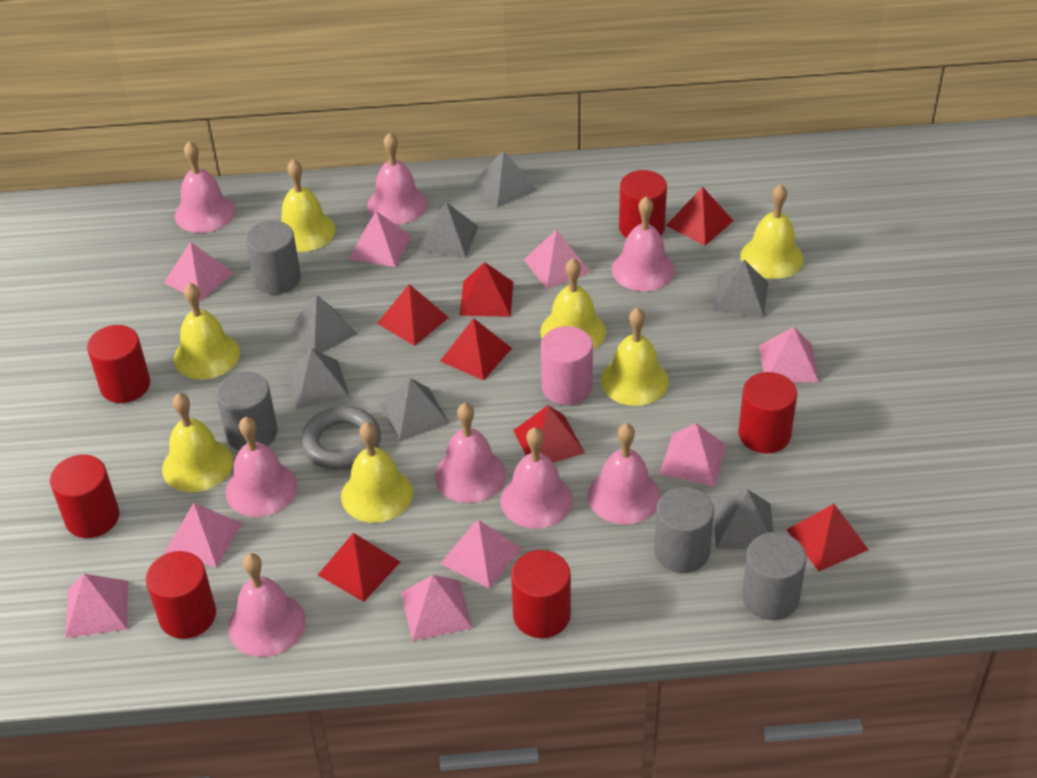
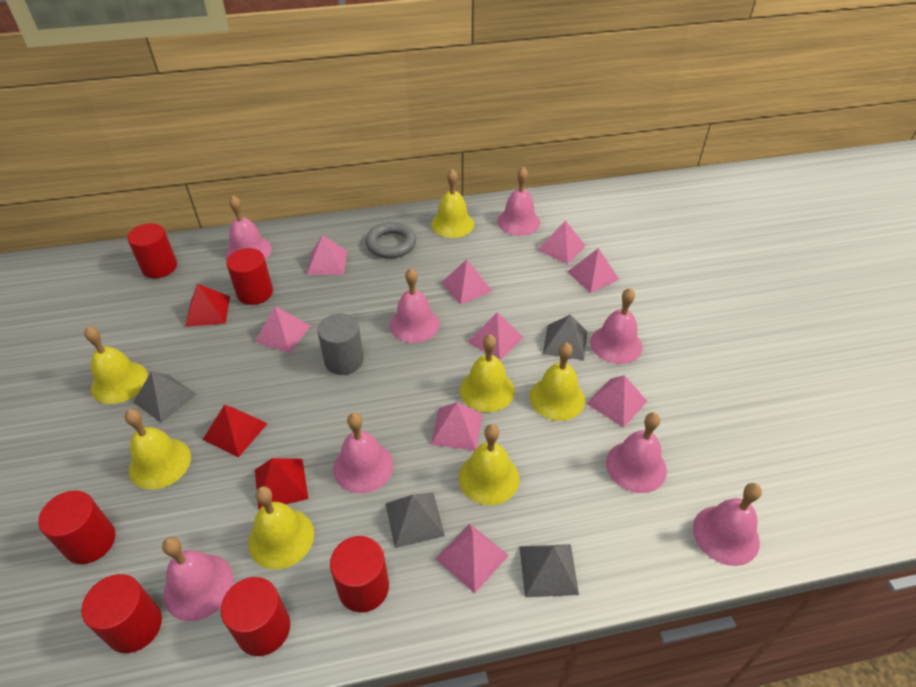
grey cylinder: [216,372,278,451] [246,221,301,294] [654,487,714,573] [742,532,807,620] = 4 -> [317,313,364,375] = 1
grey pyramid: [287,348,350,409] [288,295,358,353] [379,378,450,441] [419,202,479,258] [473,150,538,207] [713,260,768,317] [713,490,773,549] = 7 -> [134,371,197,423] [385,492,445,548] [519,544,579,597] [543,315,587,360] = 4
pink cylinder: [541,326,593,405] = 1 -> none = 0
red pyramid: [318,533,400,602] [377,284,449,346] [440,318,512,381] [460,262,513,317] [513,405,585,463] [666,187,733,246] [787,504,869,571] = 7 -> [185,284,230,327] [202,405,268,457] [255,458,308,510] = 3

